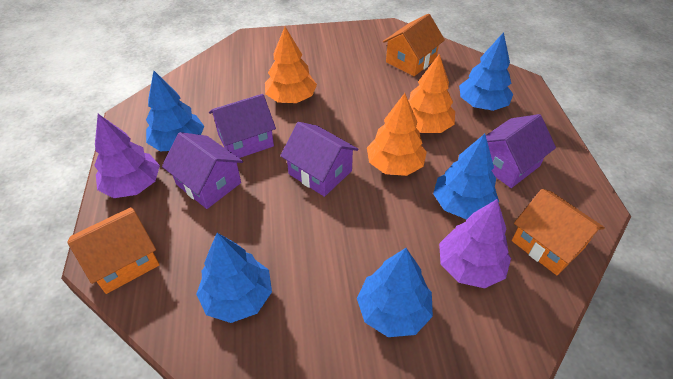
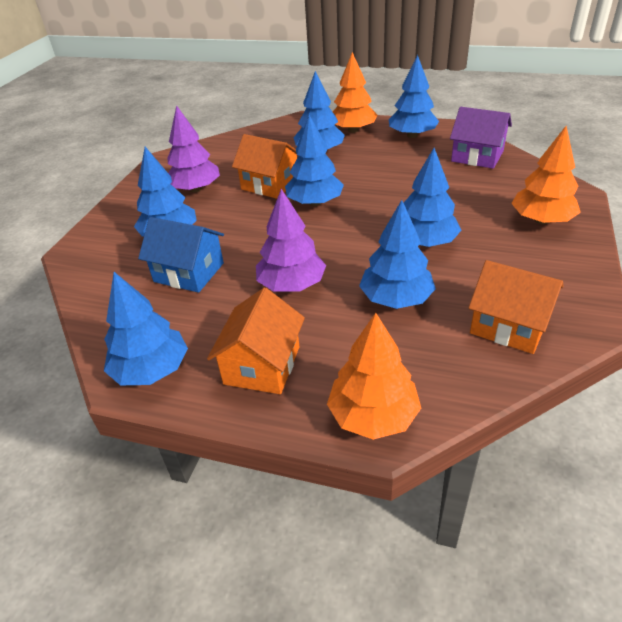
blue house: none = 0 -> [138,217,224,293] = 1
blue tree: [146,71,204,151] [196,233,272,323] [357,248,433,337] [433,134,499,219] [459,32,513,111] = 5 -> [104,272,188,385] [134,147,197,237] [285,115,344,206] [294,71,345,149] [359,200,436,309] [389,55,439,138] [404,148,462,247] = 7
purple house: [162,132,243,209] [209,94,276,158] [280,122,359,197] [486,114,556,188] = 4 -> [450,107,512,169] = 1

